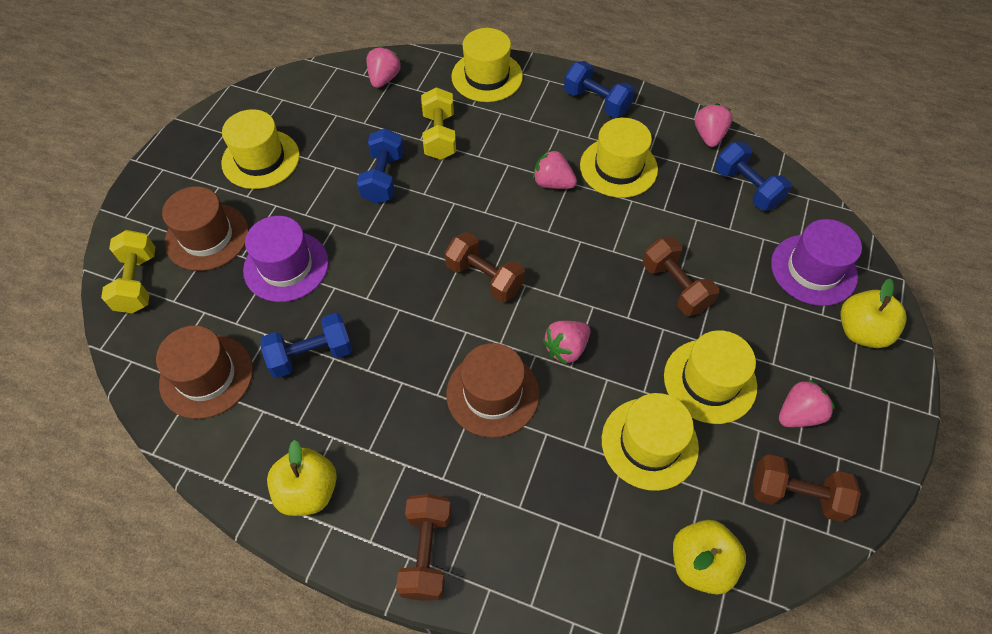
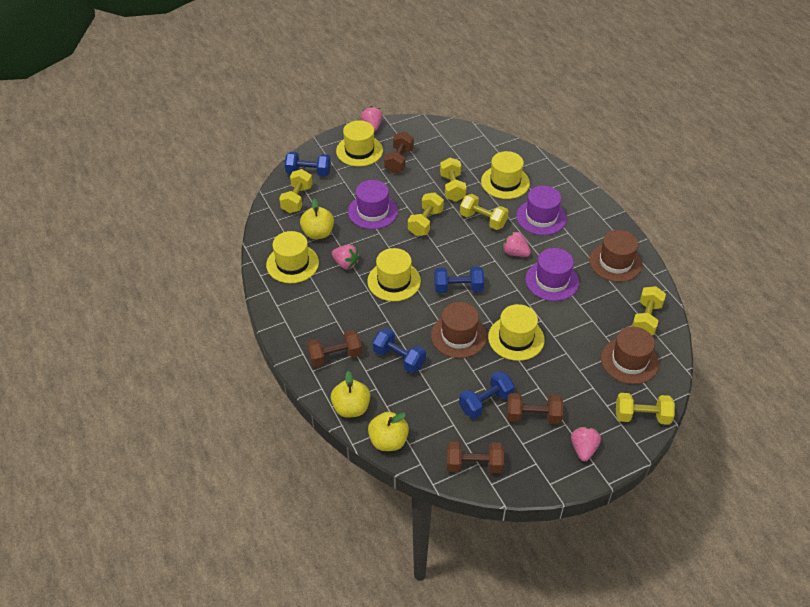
pink strawberry: [366,46,401,88] [533,149,577,189] [543,321,591,365] [695,103,732,147] [779,379,835,427] = 5 -> [332,244,360,269] [361,106,383,132] [502,231,531,257] [571,427,601,461] = 4
purple hat: [243,216,329,302] [771,219,862,306] = 2 -> [348,180,398,229] [516,186,567,235] [525,248,579,301] = 3
yellow dumbbell: [101,230,155,313] [421,87,456,160] = 2 -> [279,169,312,213] [408,192,444,236] [440,158,467,202] [460,194,509,230] [616,393,675,425] [632,286,666,335] = 6

